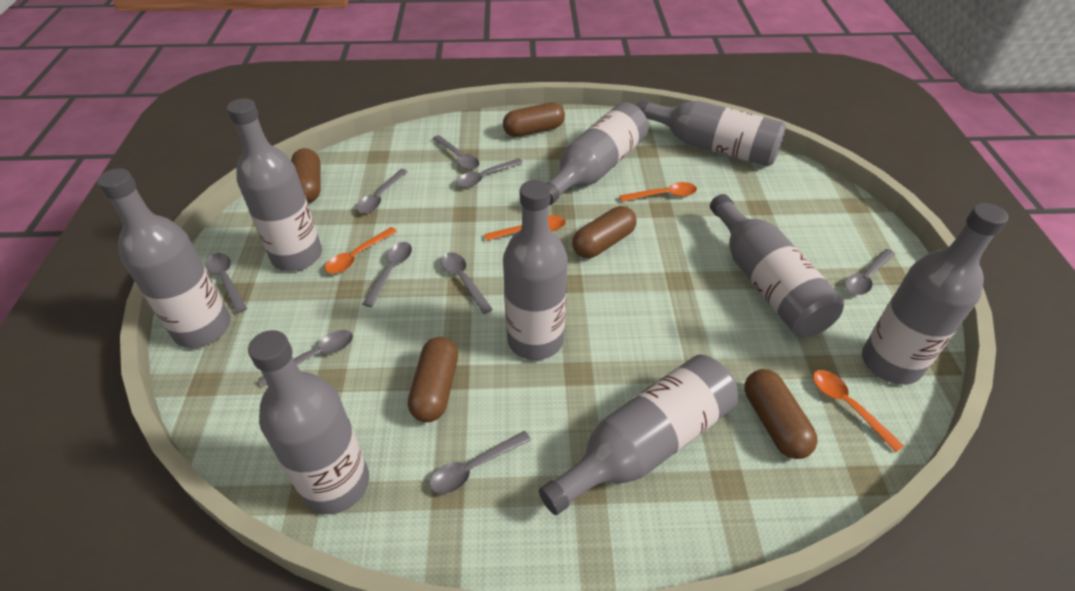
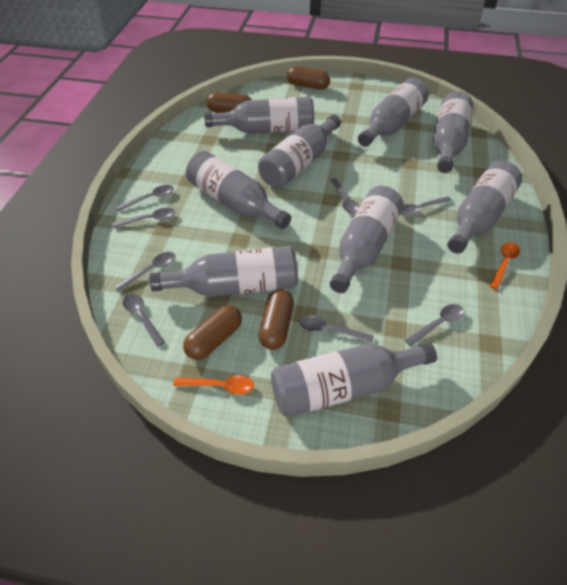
brown capsule: [291,148,321,203] [408,337,458,422] [503,102,565,137] [572,206,637,258] [744,369,818,459] = 5 -> [183,305,242,360] [206,93,252,113] [259,289,294,350] [287,66,330,89] = 4
grey spoon: [205,253,247,314] [258,330,353,387] [356,169,408,213] [363,242,412,307] [429,431,531,494] [433,135,480,170] [441,252,493,314] [456,158,523,187] [845,249,895,295] = 9 -> [112,208,175,228] [114,252,176,292] [116,185,174,212] [122,294,165,347] [299,315,374,342] [330,178,360,214] [400,196,452,217] [405,304,464,346] = 8
orange spoon: [325,227,397,274] [484,215,566,241] [620,182,697,202] [813,370,904,452] = 4 -> [173,375,254,394] [489,242,520,290] = 2

